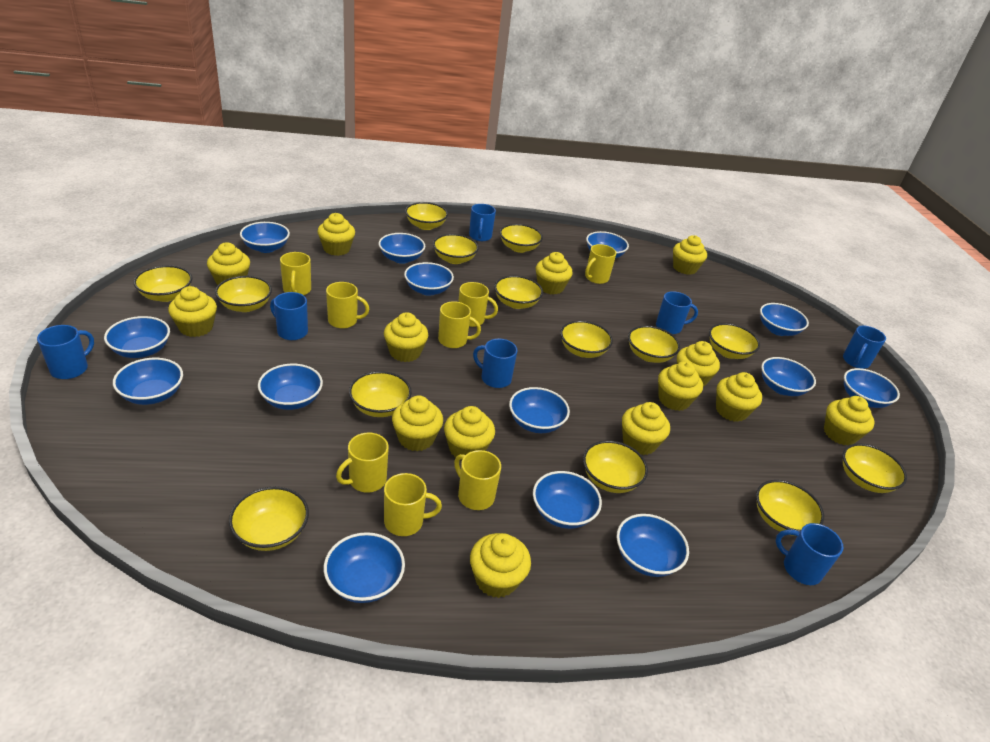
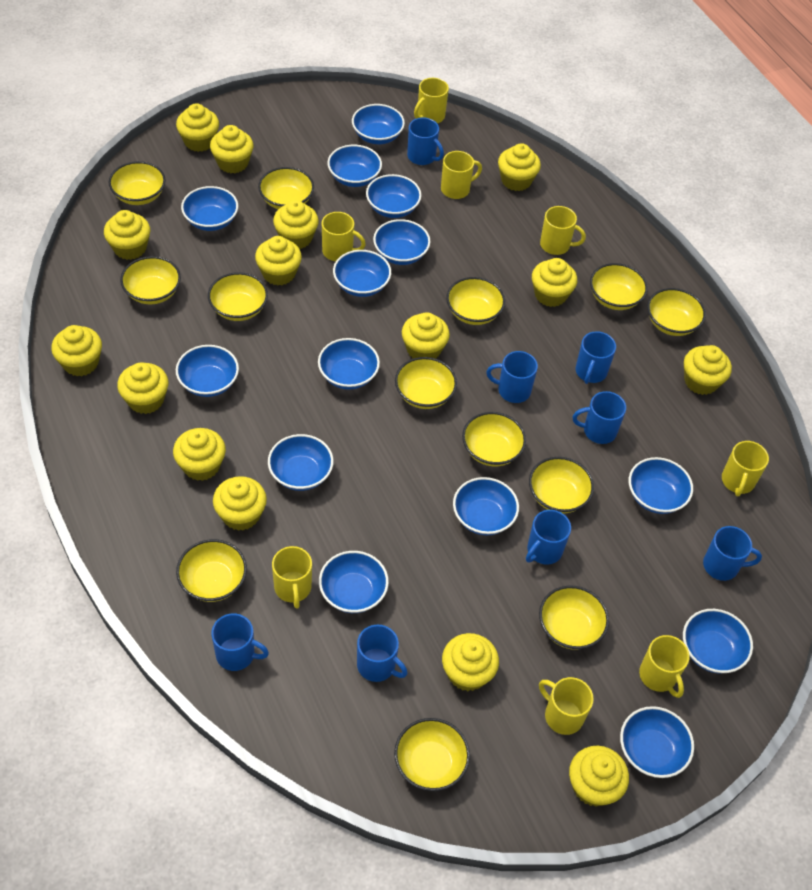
blue mug: [37,325,94,379] [270,292,308,340] [469,204,496,241] [473,339,518,388] [656,291,698,334] [776,523,844,585] [843,326,886,369] = 7 -> [211,613,269,671] [357,625,407,682] [407,118,444,165] [486,351,538,403] [526,510,571,565] [573,391,626,444] [576,331,616,384] [703,526,762,581] = 8
yellow bowl: [133,265,192,302] [215,276,272,312] [229,486,309,551] [349,371,412,417] [405,202,448,230] [433,234,479,264] [494,276,543,309] [500,224,543,253] [560,321,613,358] [583,441,648,493] [628,326,680,363] [709,323,760,359] [756,480,824,536] [843,443,907,493] = 14 -> [109,161,166,205] [120,256,181,304] [176,539,247,602] [208,272,268,321] [258,167,314,209] [394,718,470,791] [395,357,457,409] [446,277,505,325] [462,412,526,466] [529,457,594,514] [539,585,609,650] [590,263,648,310] [647,288,706,336] = 13
yellow cupcake: [168,286,217,337] [207,242,250,285] [317,213,355,256] [384,312,428,362] [392,396,443,451] [444,406,495,460] [470,533,531,598] [536,252,573,295] [622,402,670,455] [658,361,703,411] [673,235,707,275] [677,341,720,387] [716,372,762,422] [824,396,875,445] = 14 -> [51,325,102,376] [104,210,150,260] [117,362,168,414] [173,428,226,481] [176,103,219,152] [210,125,253,173] [213,476,267,531] [255,236,302,285] [273,200,319,249] [402,312,450,359] [442,633,499,691] [498,143,541,191] [532,258,577,307] [569,746,629,807] [684,345,732,395] = 15

